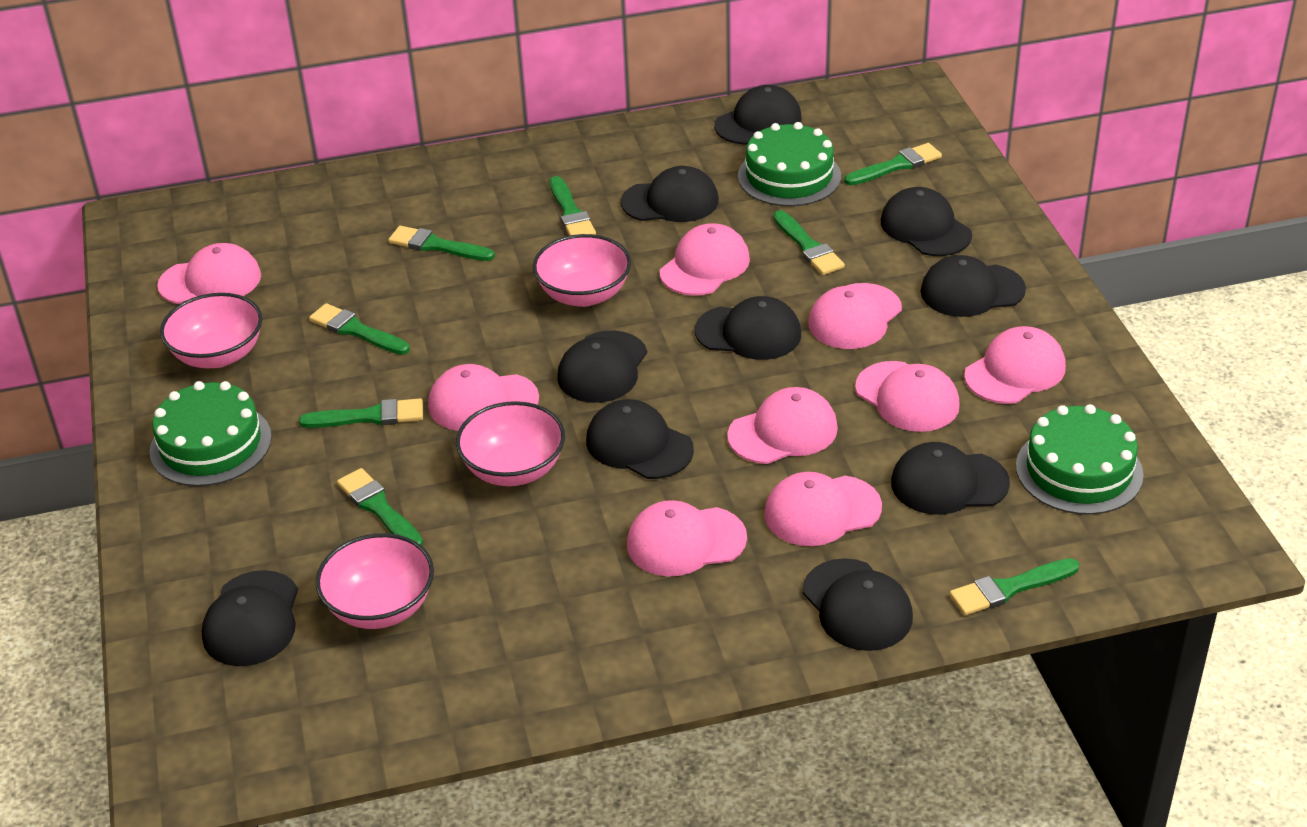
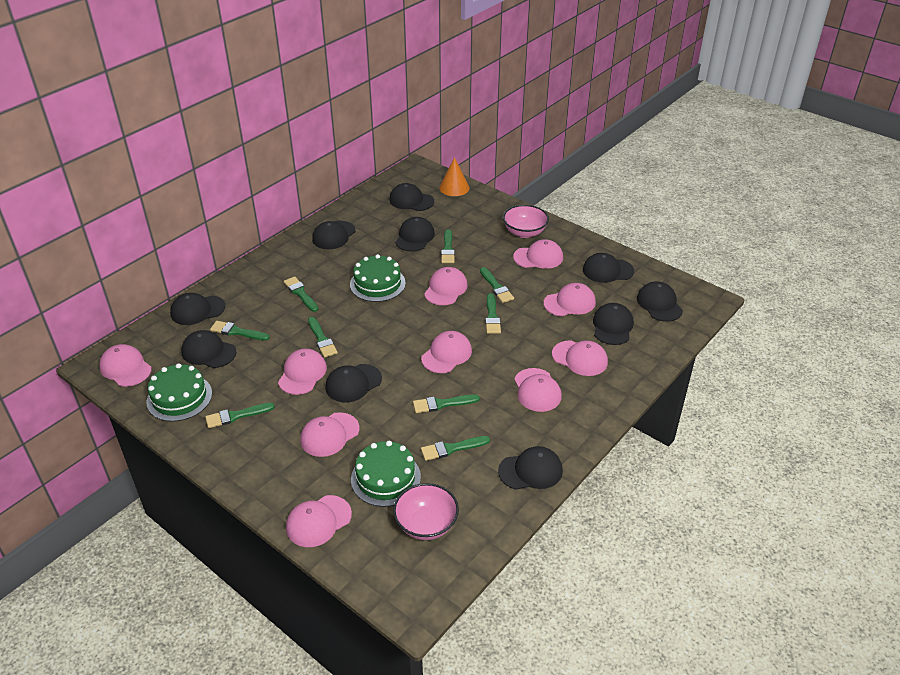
green brush: [299,398,423,428] [309,303,410,355] [337,468,423,546] [388,226,495,261] [550,176,596,236] [773,210,845,275] [844,143,942,185] [950,558,1079,615] = 8 -> [205,402,275,428] [210,321,270,341] [284,276,318,312] [308,317,338,358] [413,395,480,413] [421,436,490,461] [441,229,455,263] [480,267,514,303] [485,293,501,334] = 9
orange cone: none = 0 -> [439,157,469,196] = 1
pink bowl: [160,293,262,368] [315,533,434,629] [456,401,565,486] [533,234,631,307] = 4 -> [393,483,459,540] [503,205,549,238] = 2
pink cap: [157,243,261,304] [428,364,539,431] [627,500,747,576] [660,223,750,296] [727,387,838,464] [764,472,882,546] [808,283,902,349] [855,361,960,432] [964,326,1066,404] = 9 -> [99,344,152,387] [278,348,327,395] [286,495,352,547] [300,412,359,457] [421,331,472,373] [424,267,468,305] [513,239,563,269] [514,368,562,412] [544,283,596,316] [552,340,608,376] = 10

